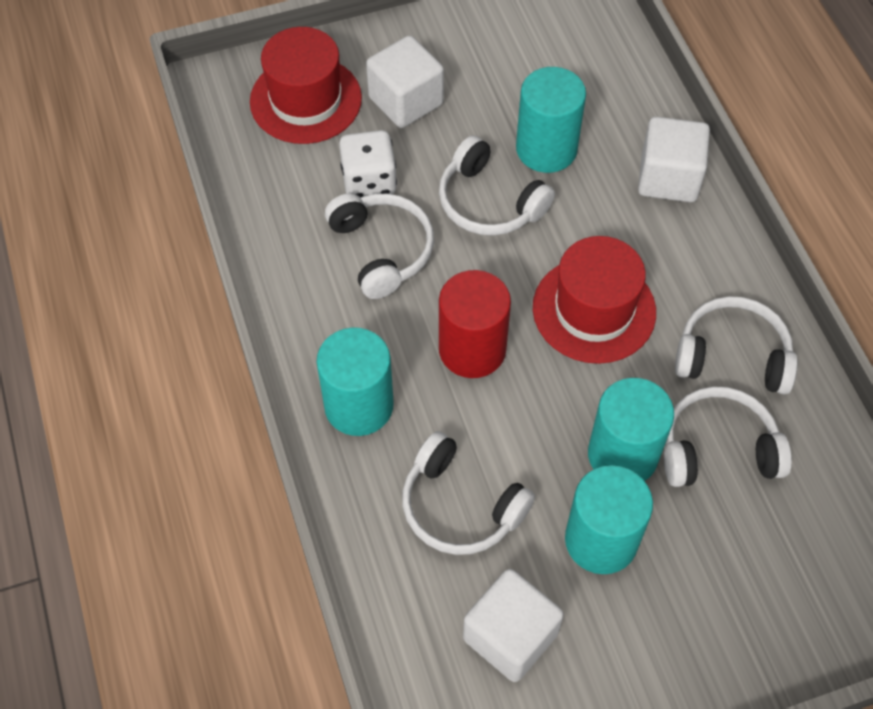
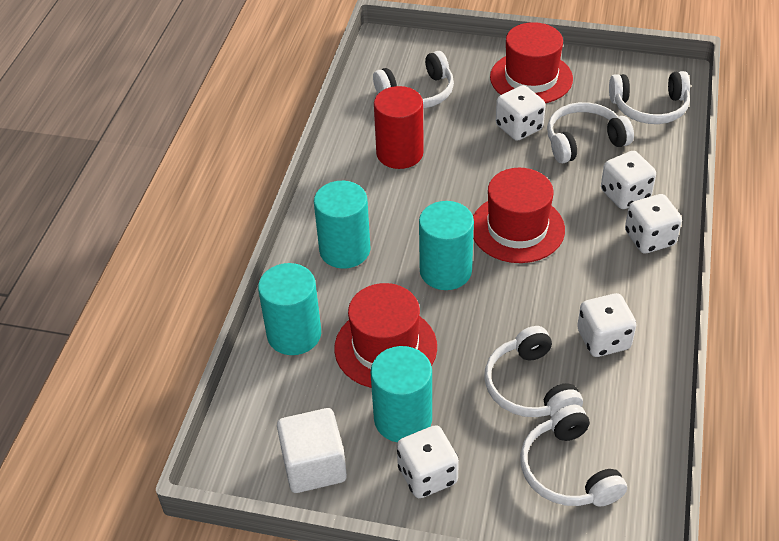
red hat: [250,27,362,144] [533,236,656,364] = 2 -> [334,283,437,388] [473,168,565,263] [490,22,573,103] = 3
white cube: [366,35,444,128] [463,569,564,682] [638,116,710,202] = 3 -> [277,408,347,493] = 1
white dice: [339,130,397,198] = 1 -> [397,425,459,498] [496,85,546,141] [577,293,636,357] [601,151,656,209] [625,194,682,254] = 5

